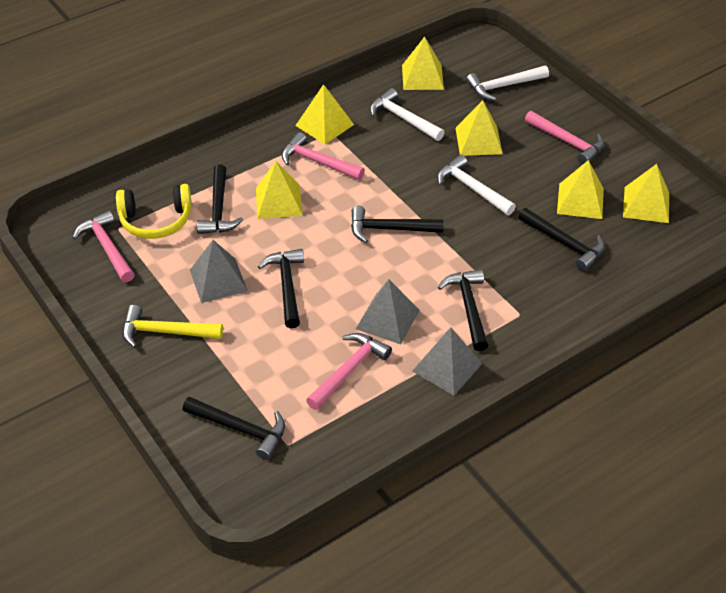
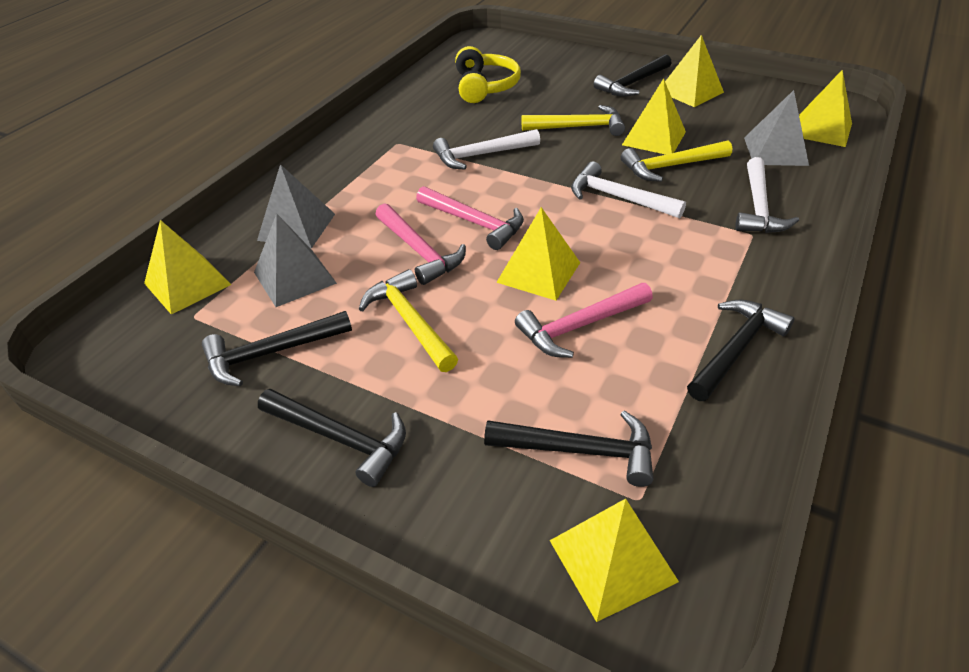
black hammer: [183,397,285,460] [197,165,243,234] [258,249,304,328] [351,206,443,243] [438,269,489,351] [518,208,605,271] = 6 -> [202,311,352,386] [258,389,406,487] [484,410,653,487] [594,54,671,97] [687,299,794,401] = 5
pink hammer: [73,210,135,282] [282,132,365,180] [306,333,392,410] [525,111,604,165] = 4 -> [375,203,466,285] [416,186,524,250] [515,283,653,358] = 3
yellow hammer: [123,305,223,348] = 1 -> [359,269,458,372] [522,105,625,136] [621,140,732,182] = 3

